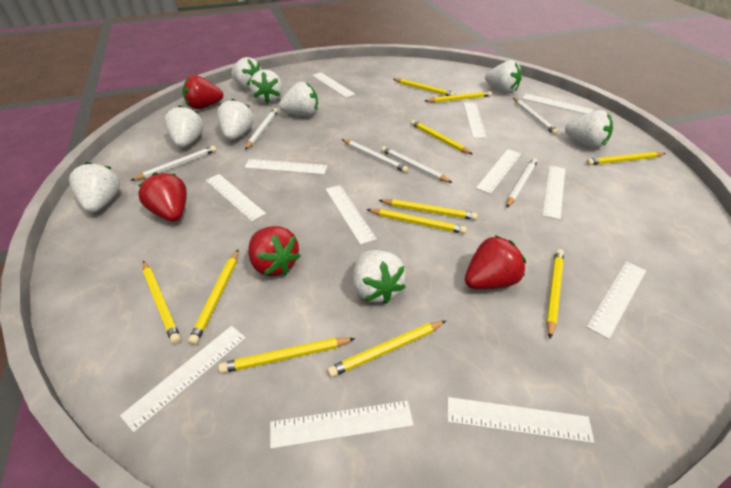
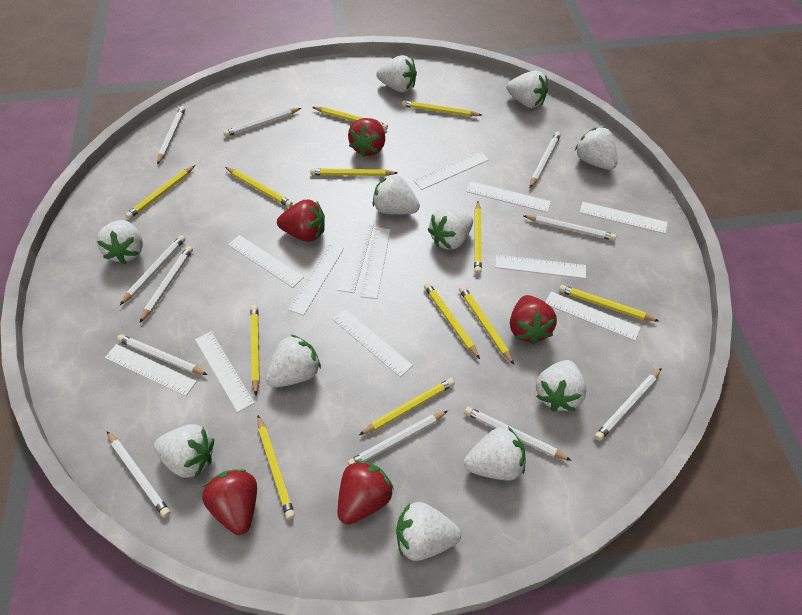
red strawberry: [138,172,187,222] [183,75,223,109] [248,226,301,276] [465,235,526,289] = 4 -> [202,469,257,535] [277,200,325,242] [338,460,394,525] [348,118,385,157] [510,295,557,345] = 5
white pencil: [130,146,216,181] [245,108,278,150] [342,139,409,173] [381,146,452,183] [506,158,538,208] [513,98,559,135] = 6 -> [107,431,170,518] [117,334,208,375] [120,235,186,305] [140,246,193,322] [157,106,186,165] [223,108,301,137] [348,411,448,465] [464,407,572,461] [524,215,616,241] [530,132,561,188] [595,368,662,441] = 11
white strawberry: [69,162,120,213] [164,105,204,148] [217,99,254,140] [231,57,262,90] [250,69,282,103] [279,82,318,116] [353,250,406,304] [485,60,522,93] [565,110,613,148] = 9 -> [96,220,143,264] [154,424,214,478] [266,335,321,388] [373,173,420,215] [376,55,417,92] [396,502,461,561] [428,208,473,250] [464,427,526,481] [507,71,548,108] [536,360,586,411] [575,127,618,170] = 11
yellow pencil: [143,261,181,344] [188,249,239,345] [218,338,355,373] [327,321,446,377] [366,209,467,234] [379,199,478,220] [393,79,455,96] [411,120,473,155] [425,91,492,103] [546,249,564,339] [586,152,666,165] = 11 -> [125,165,195,219] [225,167,293,208] [250,305,260,395] [257,415,295,519] [310,168,398,176] [312,107,388,130] [359,378,455,435] [402,100,481,116] [424,283,480,359] [459,286,514,365] [474,201,482,274] [559,285,659,321] = 12

